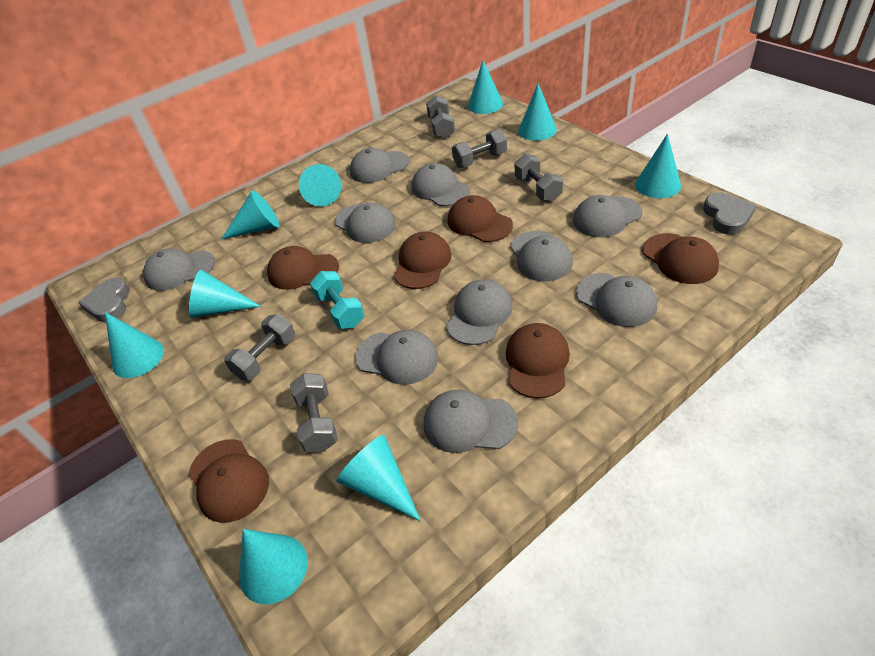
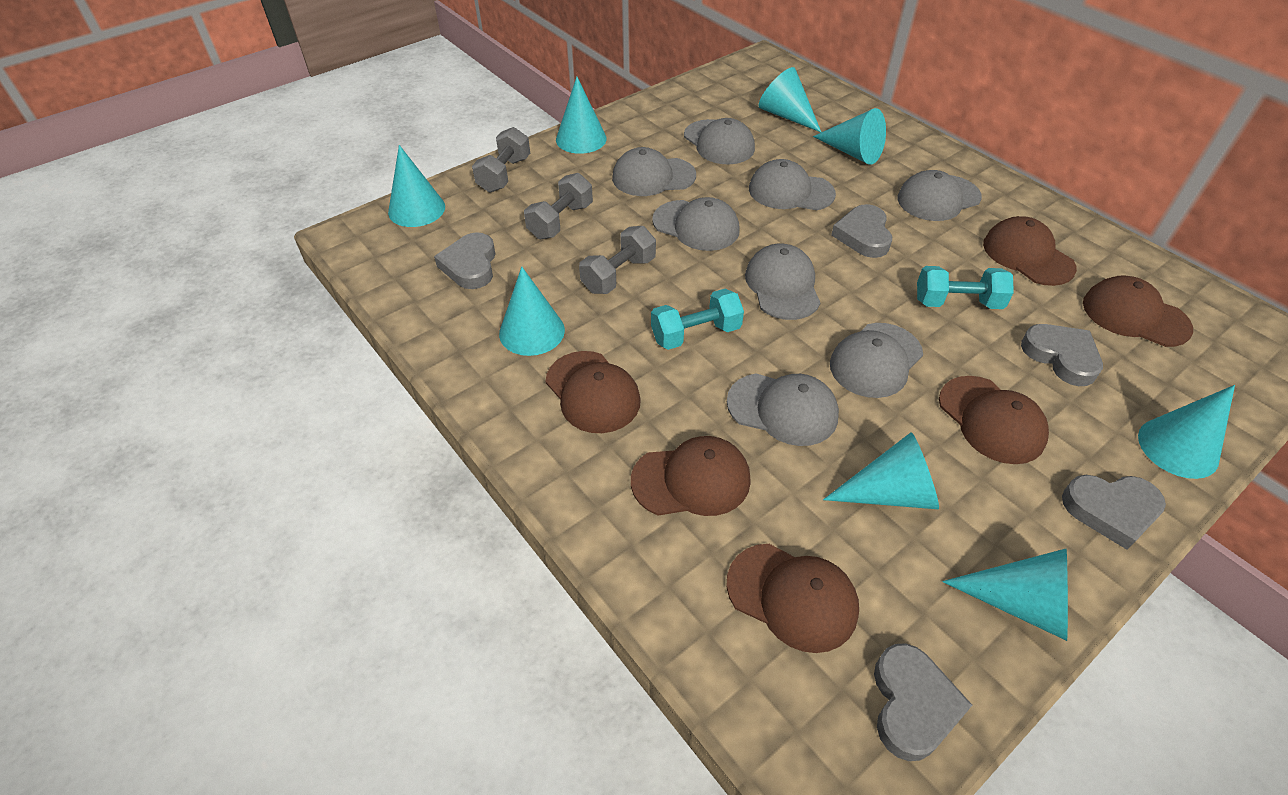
grey cap: [143,248,215,291] [335,203,396,243] [350,148,409,183] [355,330,438,385] [412,163,470,206] [424,390,518,453] [446,279,513,345] [510,231,573,281] [573,195,642,237] [576,273,657,327] = 10 -> [612,147,696,196] [652,197,740,251] [684,118,755,164] [727,373,839,446] [745,244,820,320] [749,159,836,210] [830,323,923,398] [898,170,982,221] = 8
grey dumbbell: [224,314,295,380] [290,373,338,452] [426,95,455,138] [452,129,507,168] [515,153,563,202] = 5 -> [472,127,530,193] [524,173,593,239] [579,226,656,294] = 3
grey heart: [78,278,130,322] [703,192,756,235] = 2 -> [434,232,495,289] [831,204,892,258] [874,643,972,761] [1021,324,1103,386] [1062,475,1166,550] = 5
turquoise cone: [105,312,164,378] [189,269,261,318] [221,190,279,240] [239,529,308,604] [299,164,341,206] [336,435,421,521] [468,60,503,114] [518,83,557,141] [635,134,681,198] = 9 -> [388,145,445,227] [499,267,565,356] [556,77,607,154] [758,67,821,132] [813,108,886,165] [823,432,939,509] [942,549,1068,641] [1138,385,1235,479] = 8
turquoise dumbbell: [310,271,365,329] = 1 -> [651,289,744,350] [917,266,1014,309] = 2

